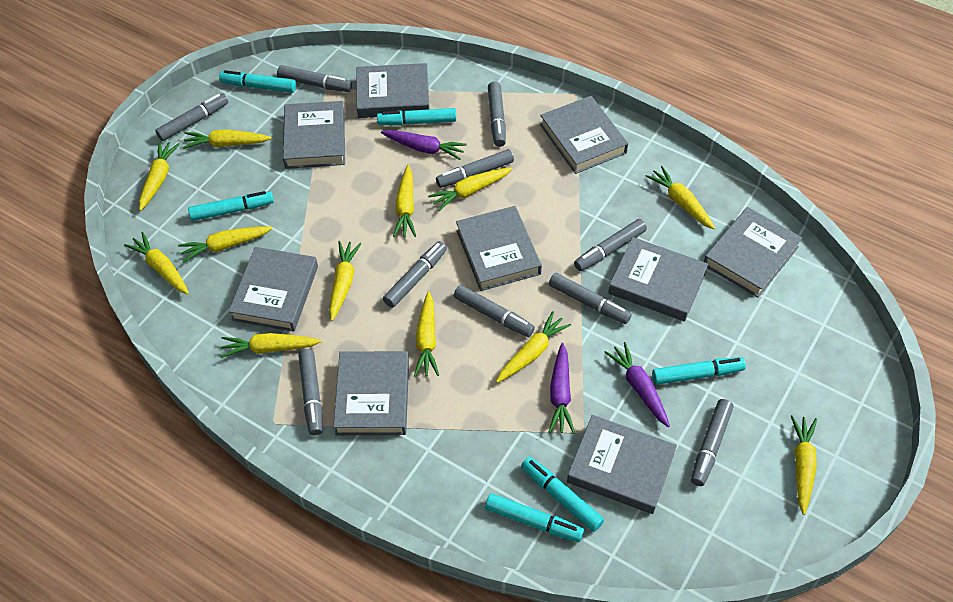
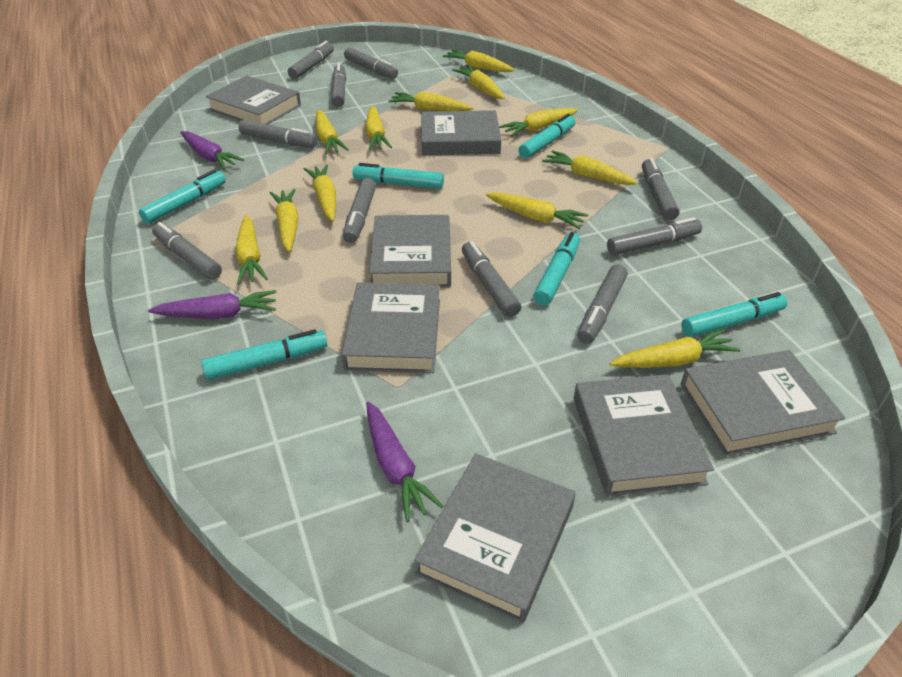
grey book: [229,247,318,332] [283,101,345,169] [333,351,409,435] [356,63,430,118] [456,206,542,291] [540,96,628,174] [567,415,677,514] [608,237,708,322] [704,207,802,298] = 9 -> [206,76,301,125] [341,282,440,373] [369,215,451,287] [414,453,575,623] [421,110,501,155] [574,374,714,496] [681,350,846,456] = 7

